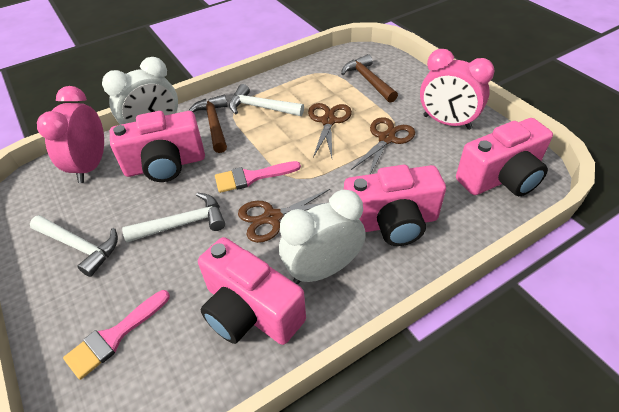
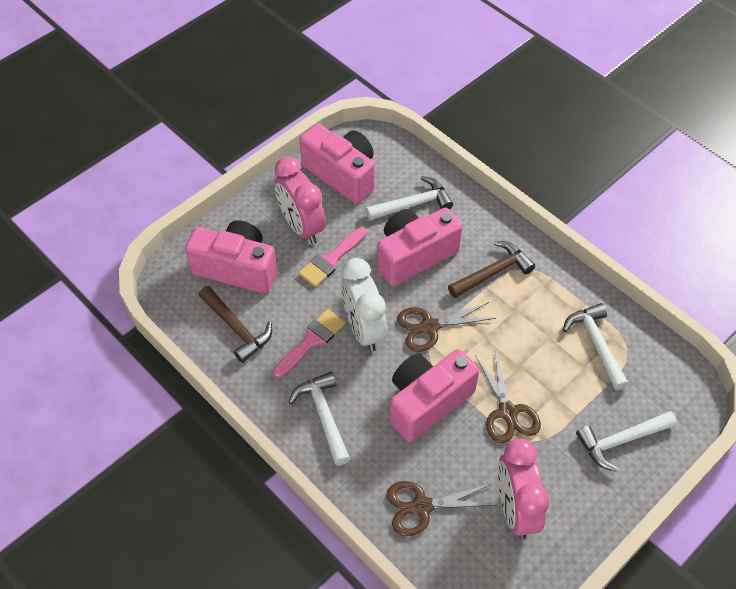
white clock: [102,57,178,125] [279,190,366,284] = 2 -> [341,258,387,352] = 1
white hammer: [30,215,118,277] [122,193,225,242] [229,84,304,116] = 3 -> [289,371,350,465] [366,176,453,221] [563,303,629,390] [576,411,677,472] = 4

